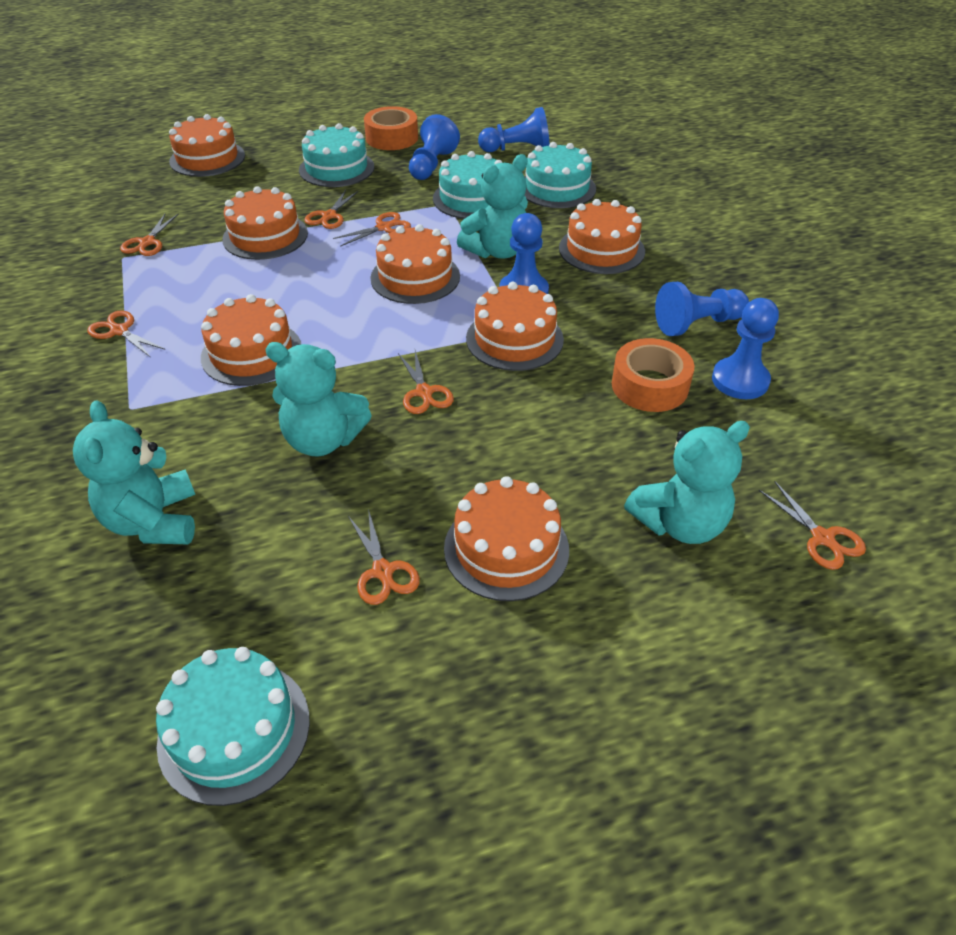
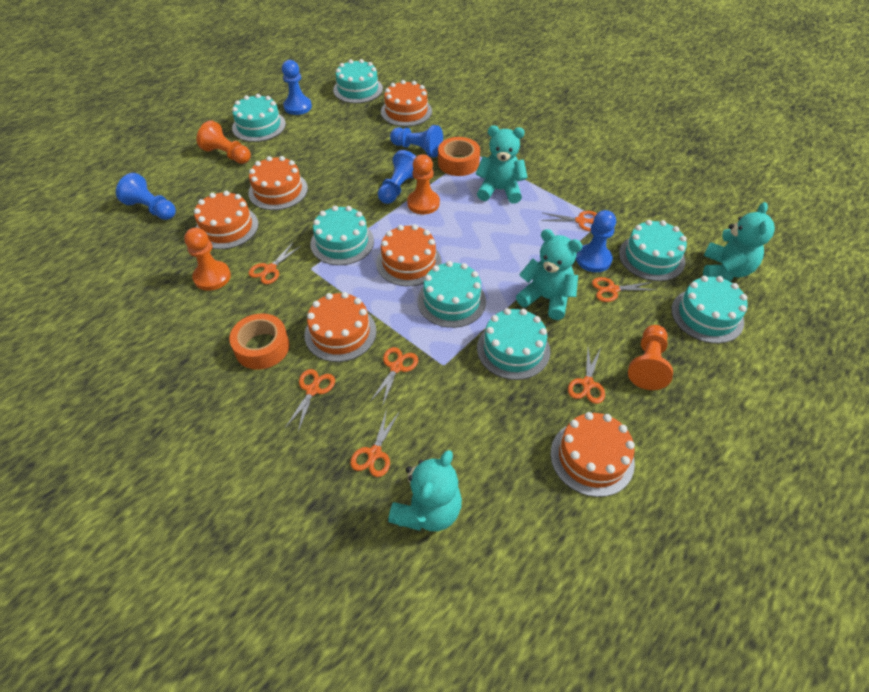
orange cake: [169,114,245,177] [201,294,301,386] [222,186,308,260] [370,224,460,304] [444,476,569,601] [466,282,564,371] [559,199,645,274] = 7 -> [194,191,259,249] [248,156,308,210] [305,292,377,362] [376,224,442,286] [381,80,432,127] [551,412,635,497] = 6
orange pawn: none = 0 -> [184,228,231,291] [197,120,251,164] [407,154,440,214] [628,325,673,390] = 4
turquoise cake: [156,647,310,806] [299,123,374,187] [433,151,502,219] [524,142,596,208] = 4 -> [232,94,286,142] [310,206,374,265] [333,59,383,103] [418,261,486,328] [477,308,550,380] [619,220,687,281] [671,276,748,344] = 7

